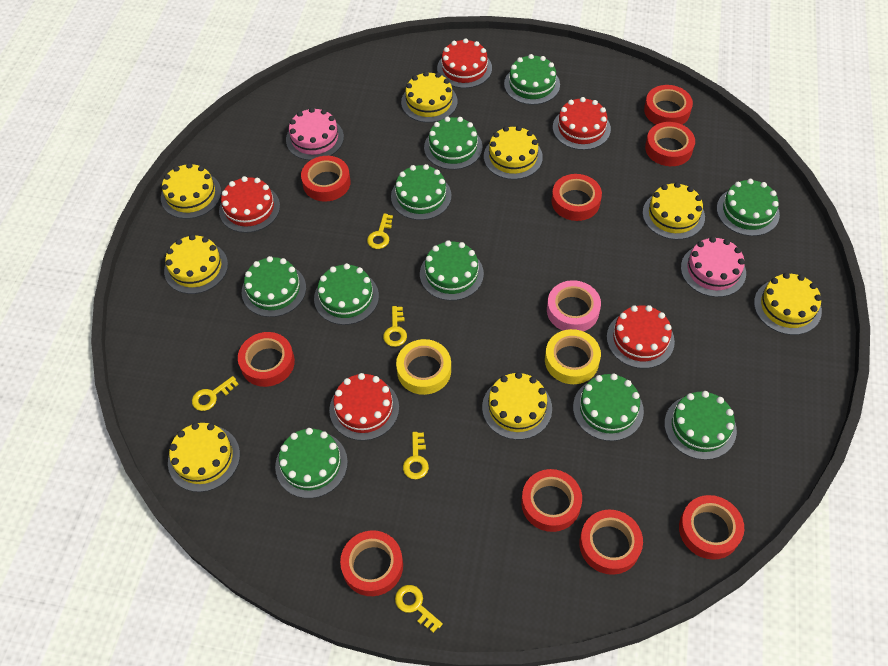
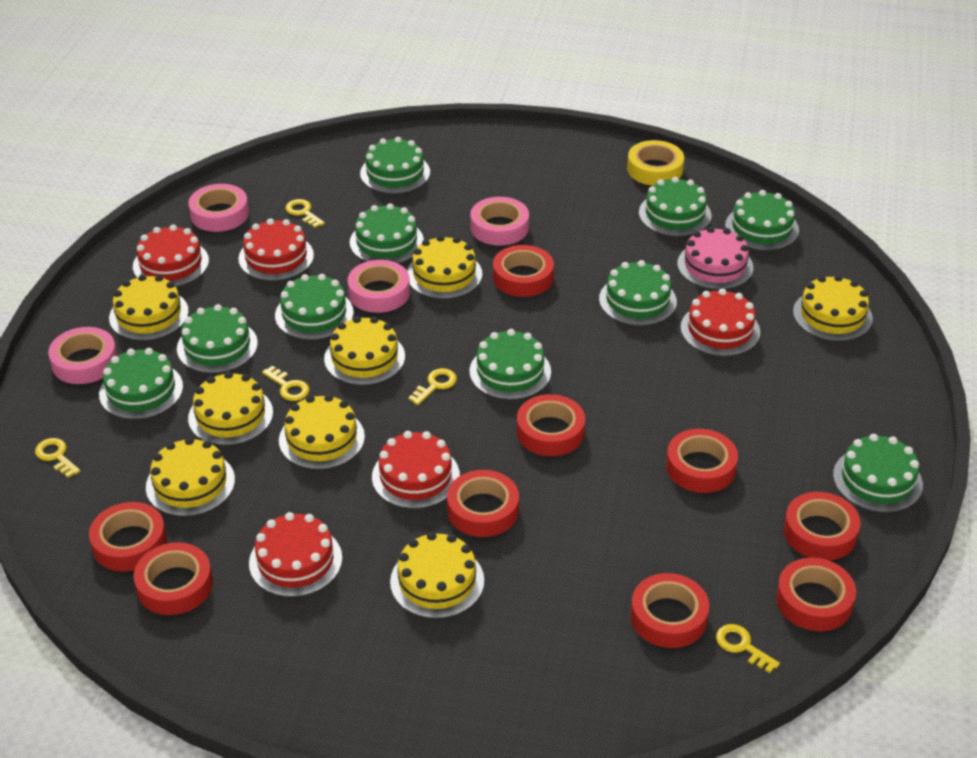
pink cake: [286,107,344,160] [681,237,746,297] = 2 -> [677,227,753,290] = 1
pink tape: [547,280,601,331] = 1 -> [48,327,117,384] [189,184,249,232] [348,260,410,313] [470,197,529,246] = 4
yellow tape: [396,339,451,395] [545,329,601,384] = 2 -> [627,140,684,186] = 1

